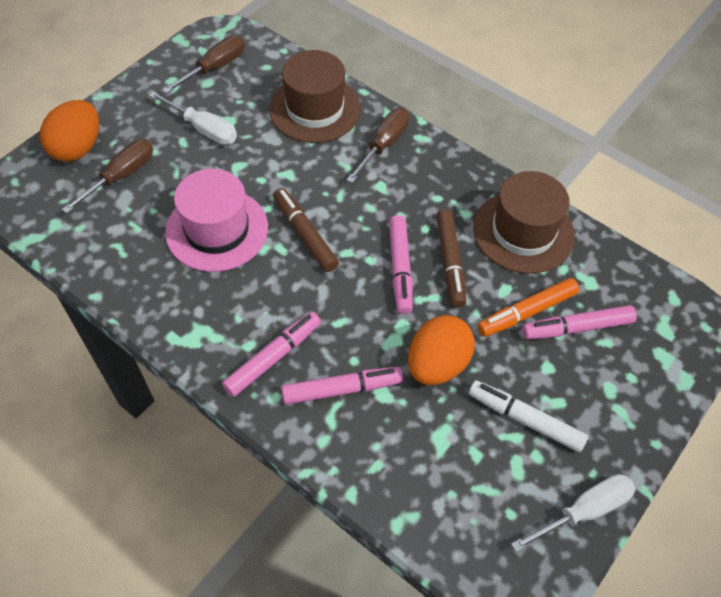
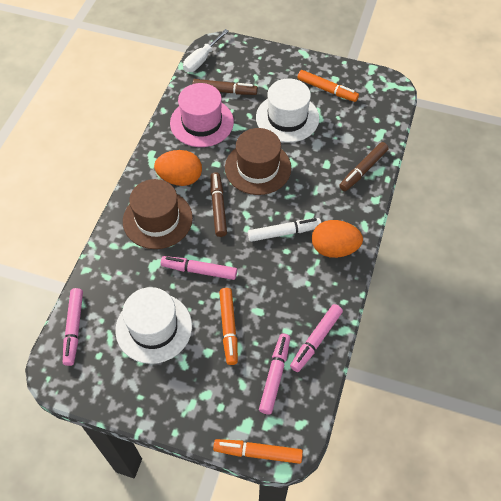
brown marker: [273,188,339,272] [436,209,466,307] = 2 -> [192,79,258,95] [211,172,227,237] [339,142,388,191] = 3
brown screwdriver: [62,139,153,214] [162,36,245,94] [347,108,410,183] = 3 -> none = 0
orange marker: [477,278,579,337] = 1 -> [213,439,303,464] [219,288,238,365] [297,70,359,102] = 3
white hat: none = 0 -> [115,287,192,364] [256,79,319,143] = 2
white screwdriver: [149,92,237,145] [511,474,636,552] = 2 -> [183,29,228,72] = 1

